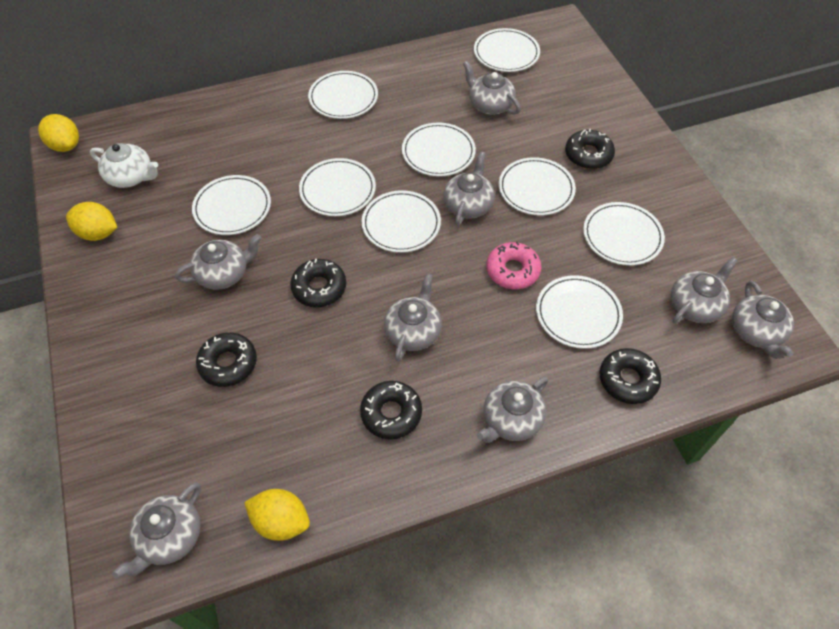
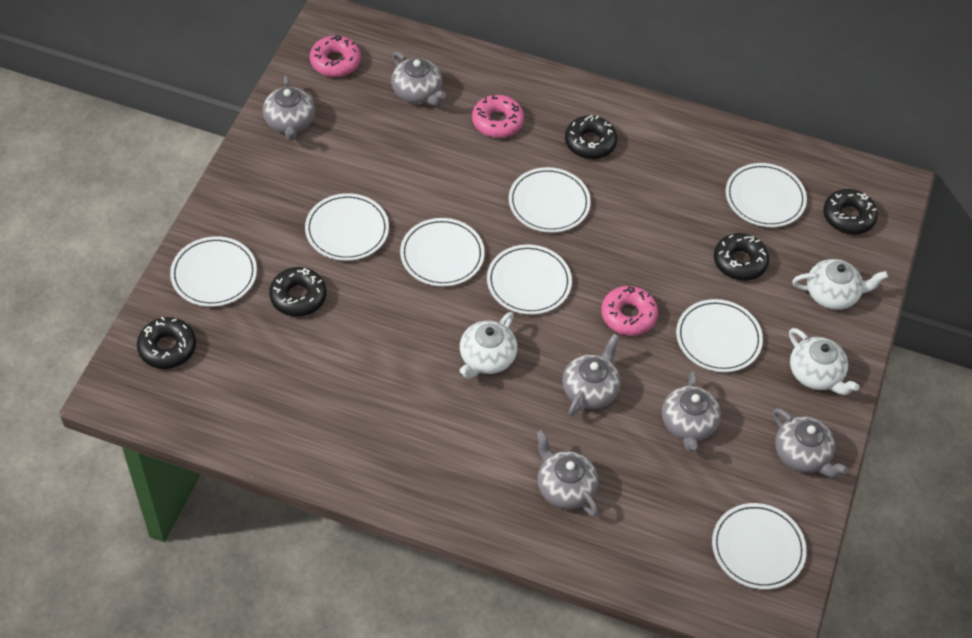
grey teapot: [112,483,201,579] [175,234,261,290] [384,274,442,361] [443,151,495,226] [463,61,521,115] [477,377,548,443] [671,257,738,324] [732,281,794,359] = 8 -> [263,76,315,141] [391,52,446,106] [536,430,598,516] [562,334,621,416] [662,371,721,452] [773,408,848,478] = 6
pink donut: [486,241,542,289] = 1 -> [310,35,361,77] [472,95,524,138] [601,286,658,336] = 3
white plate: [192,175,271,235] [299,158,376,216] [308,71,378,119] [362,190,441,253] [402,122,476,177] [474,28,540,72] [499,157,576,216] [536,275,623,349] [583,202,665,266] = 9 -> [170,236,257,307] [305,193,389,261] [400,218,485,287] [487,244,572,315] [509,167,591,233] [676,299,763,372] [712,503,807,590] [726,163,807,227] = 8
white teapot: [90,143,158,188] = 1 -> [460,312,517,379] [789,328,859,395] [792,259,888,310] = 3
yellow lemon: [38,114,79,152] [66,202,117,241] [244,489,310,541] = 3 -> none = 0

